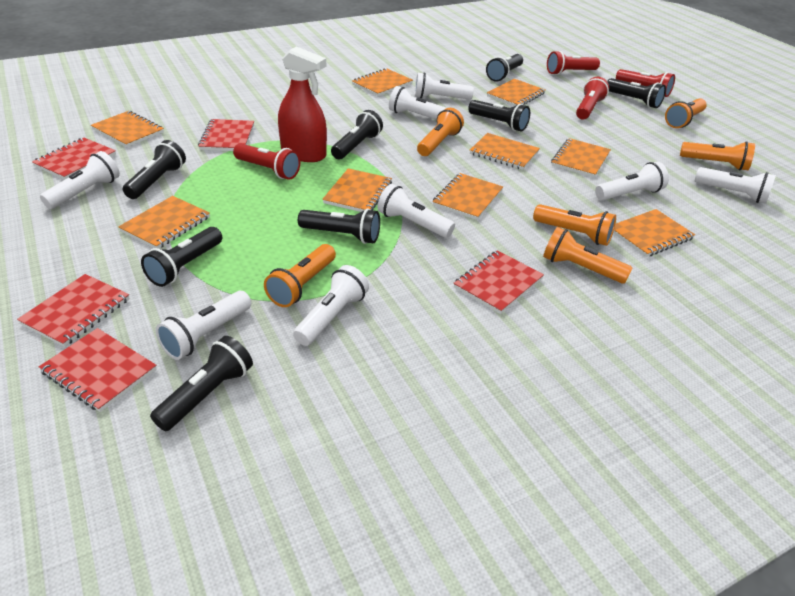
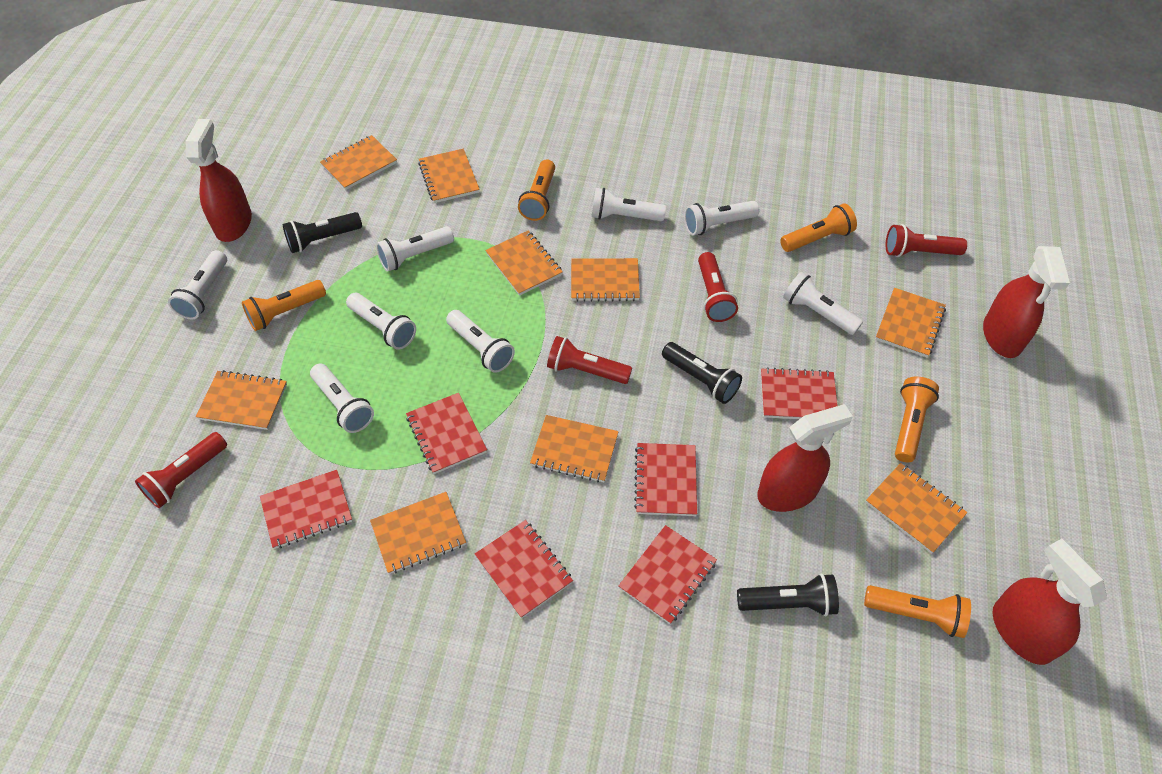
black flashlight: [123,140,186,199] [141,227,222,287] [150,336,253,431] [298,209,380,244] [331,110,383,159] [468,100,530,131] [486,54,523,82] [607,78,666,108] = 8 -> [283,212,362,253] [662,342,742,404] [737,573,839,617] = 3
orange flashlight: [264,244,336,307] [417,108,464,156] [533,204,616,246] [543,227,632,284] [665,98,707,128] [680,141,755,171] = 6 -> [242,280,326,331] [518,159,555,221] [780,203,857,252] [864,585,971,638] [895,377,939,462] = 5
red notebook: [17,274,130,347] [32,138,116,180] [39,328,157,412] [198,119,254,151] [453,250,544,314] = 5 -> [260,470,352,549] [406,393,487,474] [475,520,573,619] [618,525,717,624] [634,443,697,516] [761,367,838,419] = 6
red spray bottle: [278,46,327,162] = 1 -> [186,119,252,242] [757,404,853,512] [983,246,1070,358] [993,539,1107,665] = 4

